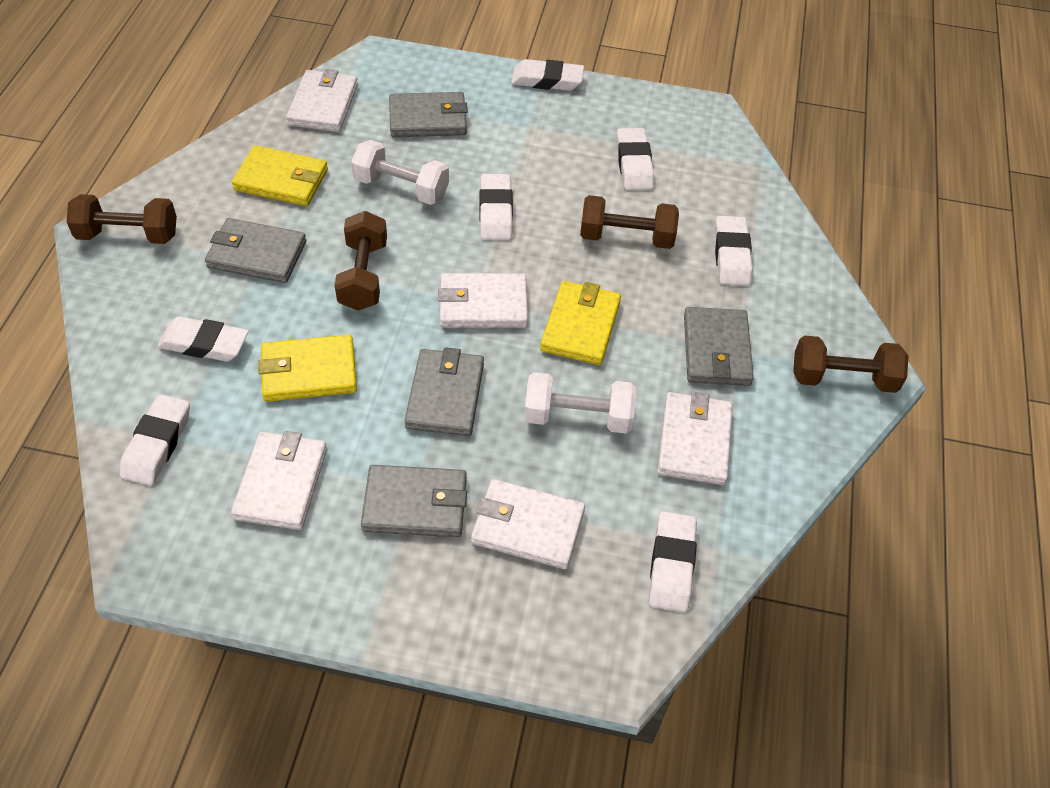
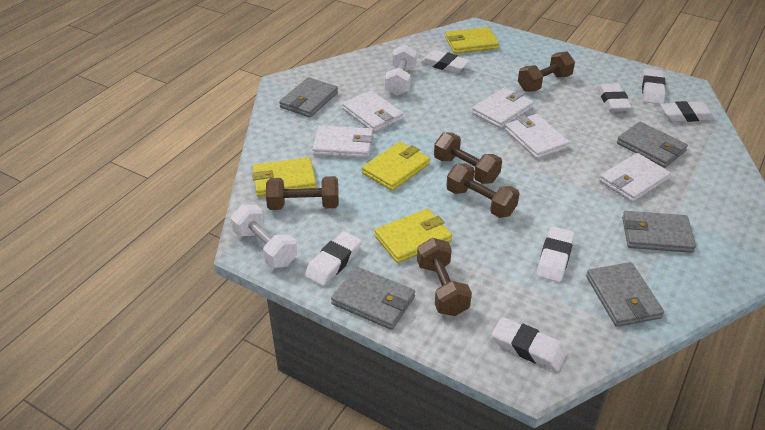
brown dumbbell: [66,194,177,244] [335,211,387,310] [580,195,679,249] [793,335,908,393] = 4 -> [266,176,339,210] [417,238,472,316] [434,132,502,184] [446,163,520,218] [518,51,575,92] = 5
yellow wallet: [232,145,328,206] [258,335,357,402] [540,281,621,365] = 3 -> [252,157,317,197] [362,142,430,191] [374,208,452,263] [445,27,499,54] = 4

